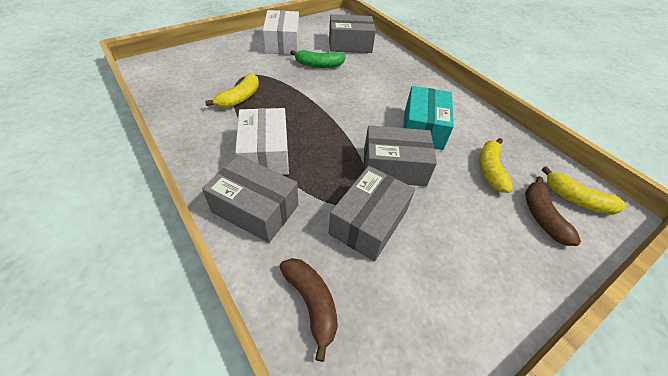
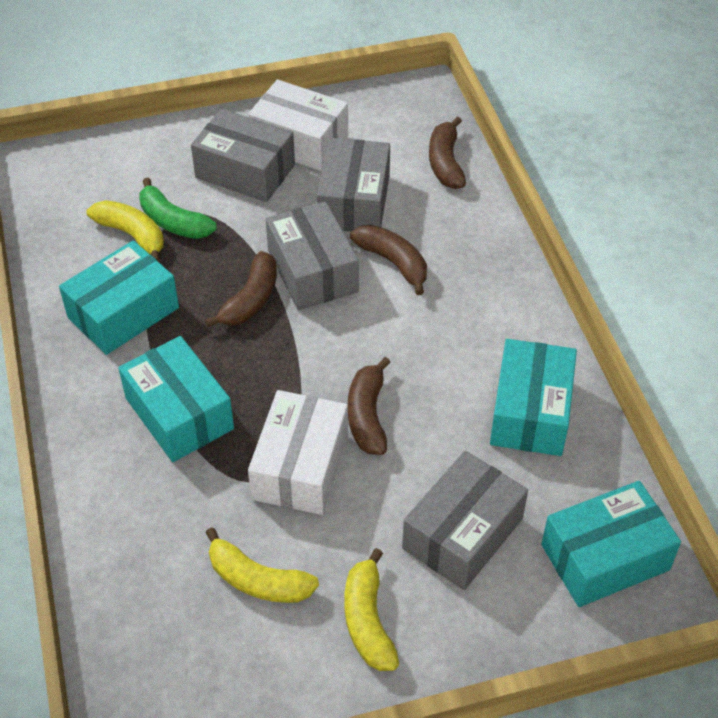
brown banana: [280,258,338,362] [525,176,581,246] = 2 -> [205,251,277,327] [348,357,391,455] [350,225,427,295] [429,117,466,189] = 4
turquoise box: [403,86,454,150] = 1 -> [59,240,179,355] [118,336,234,462] [490,339,577,456] [541,481,681,607] = 4

